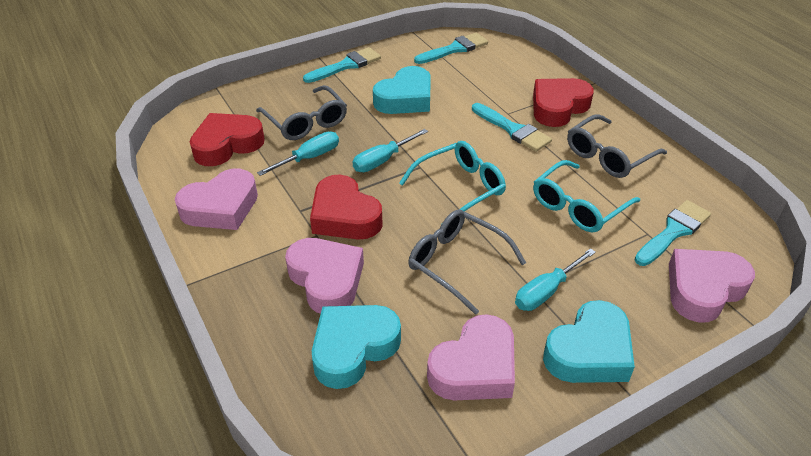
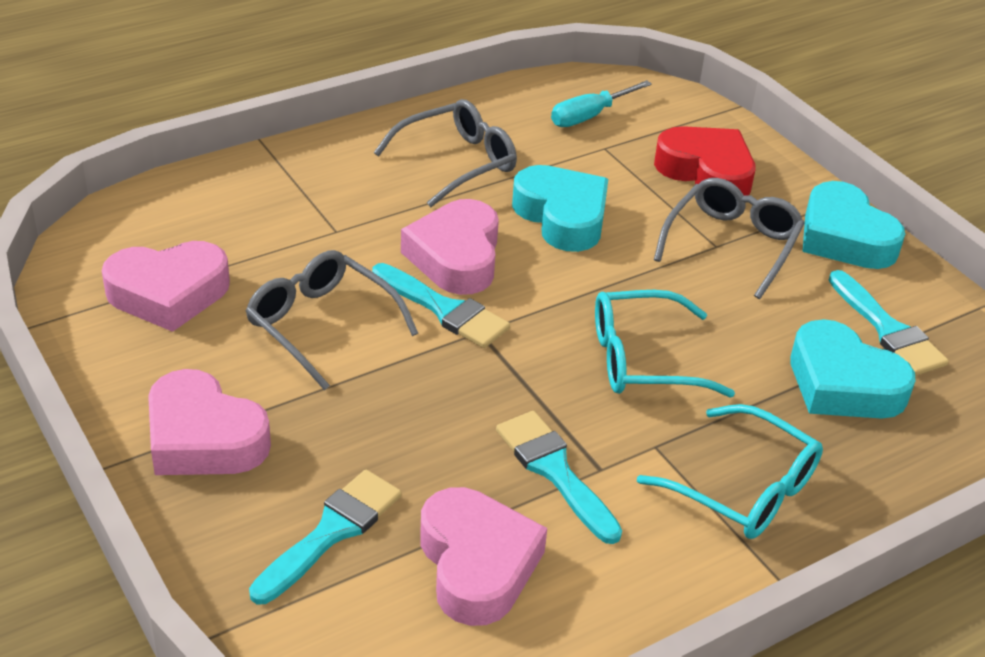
red heart: [190,113,265,166] [310,175,383,239] [533,78,594,127] = 3 -> [654,126,755,196] = 1
turquoise screwdriver: [257,132,339,176] [352,129,428,172] [515,248,596,311] = 3 -> [551,80,652,127] = 1

